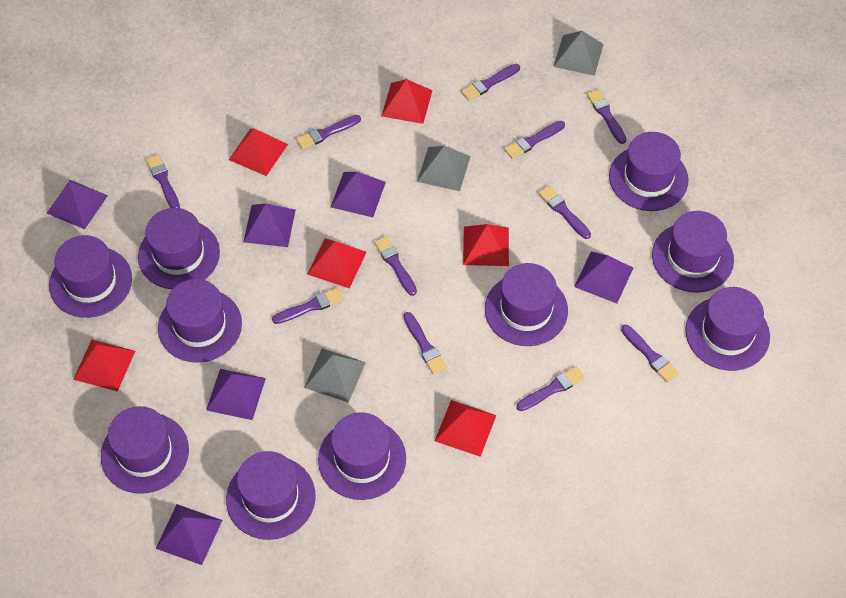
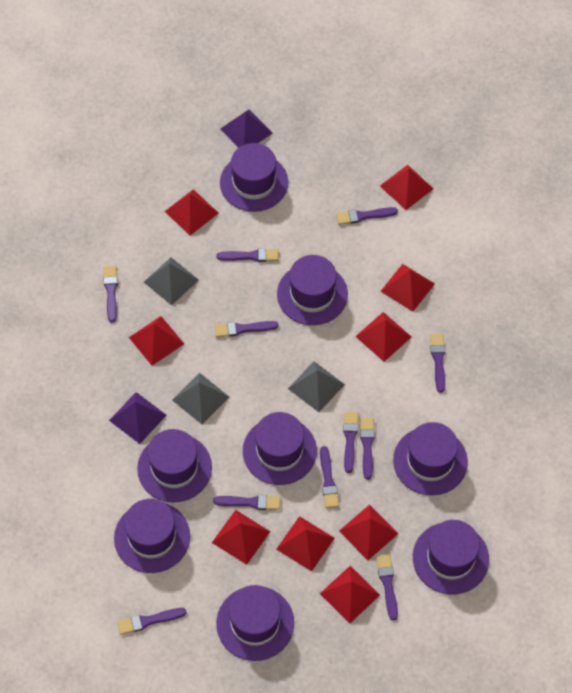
purple hat: [49,235,132,318] [101,406,189,494] [138,208,220,289] [158,279,242,363] [226,451,316,540] [318,412,406,500] [485,263,568,346] [609,132,688,211] [652,211,734,293] [685,287,770,371] = 10 -> [114,499,190,573] [137,429,212,502] [216,585,294,661] [220,143,288,212] [243,412,317,485] [277,255,348,325] [393,422,468,495] [413,520,489,594] = 8
purple pyramid: [47,180,108,229] [156,504,222,565] [206,369,266,420] [243,203,296,247] [331,172,386,217] [574,251,633,303] = 6 -> [109,392,167,444] [220,109,272,148] = 2
red pyramid: [73,339,135,392] [229,128,288,176] [307,238,367,288] [382,79,433,124] [435,400,496,457] [463,224,509,266] = 6 -> [129,316,184,365] [164,189,218,235] [212,510,271,565] [276,516,335,571] [320,566,380,623] [339,505,399,560] [355,312,411,362] [380,165,434,210] [380,264,435,312] = 9

